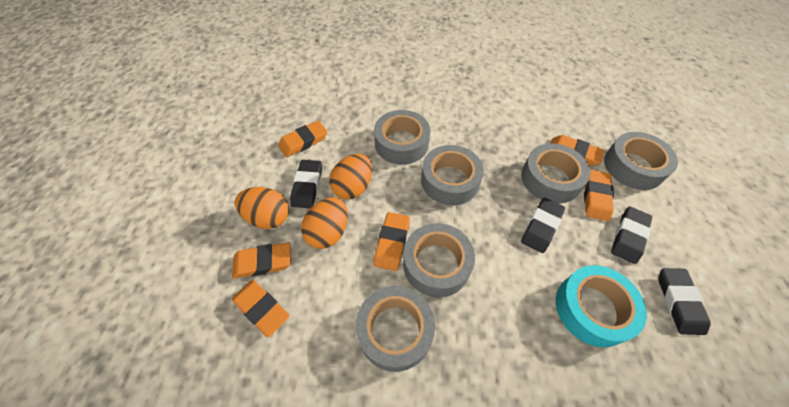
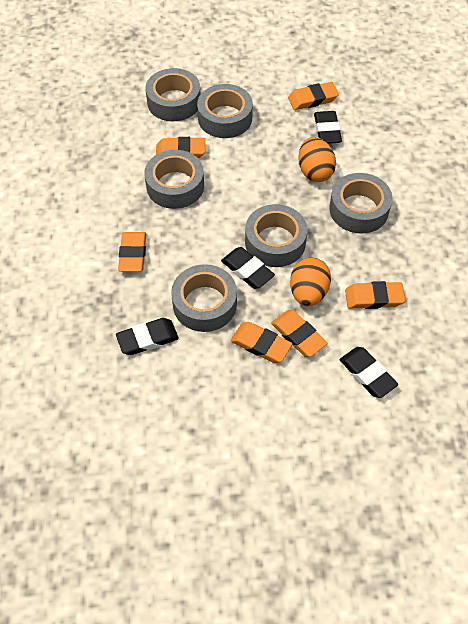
orange egg: [235,187,289,229] [301,197,348,249] [329,154,372,199] = 3 -> [290,257,331,306] [298,137,336,182] = 2
turquoise tape: [556,265,647,347] = 1 -> none = 0

